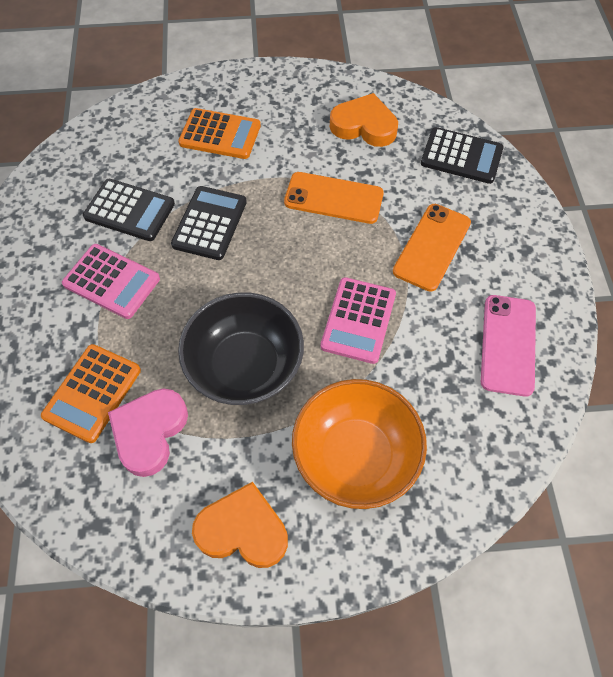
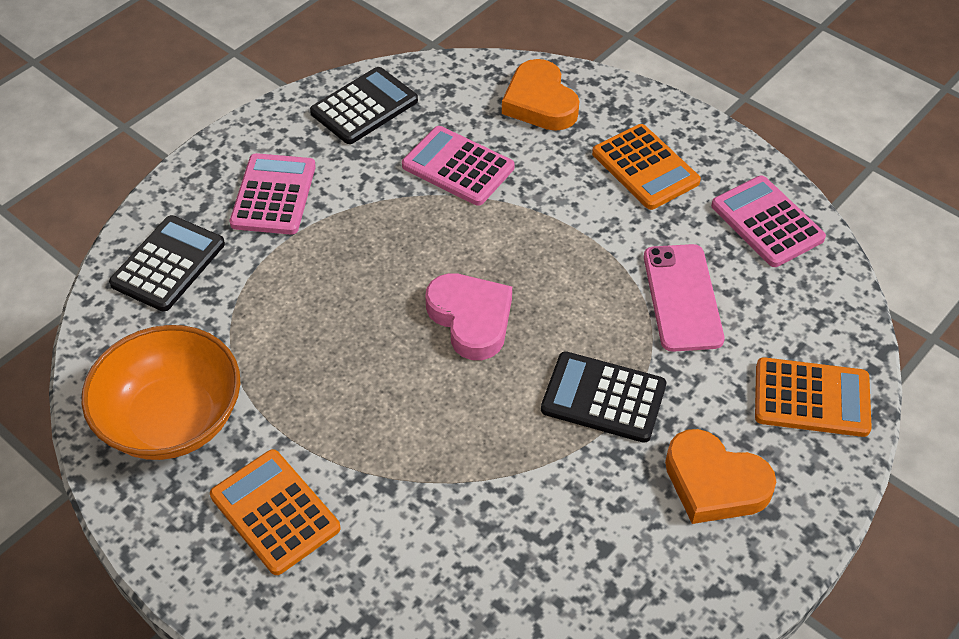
black bowl: [178,292,304,405] = 1 -> none = 0
orange calculator: [41,344,141,443] [178,108,261,159] = 2 -> [210,449,341,575] [592,124,701,210] [755,357,872,437] = 3
orange phone: [284,172,384,224] [393,204,471,291] = 2 -> none = 0
pink calculator: [62,244,160,319] [321,277,396,364] = 2 -> [230,153,316,235] [402,126,515,206] [711,176,826,267] = 3

